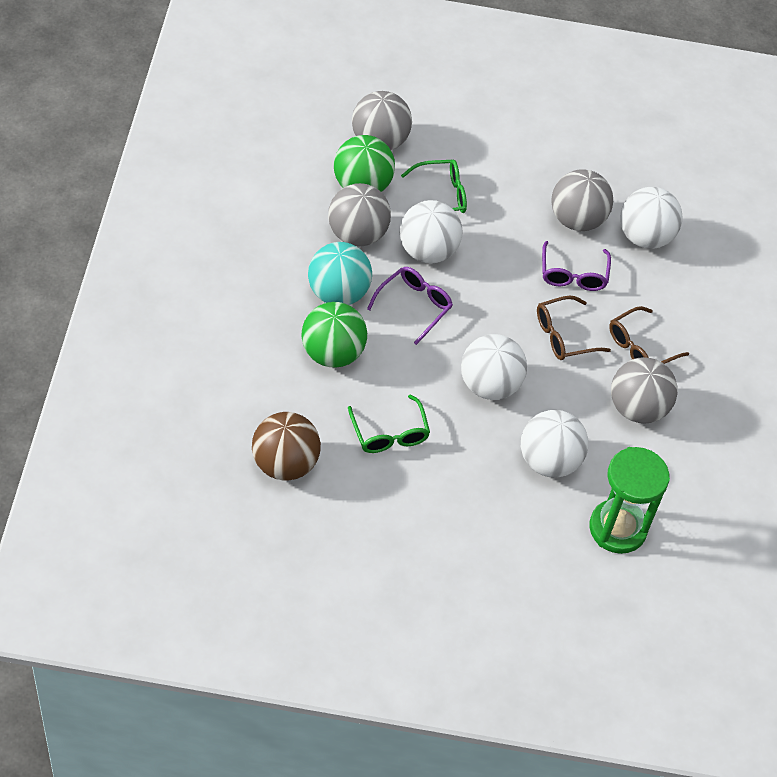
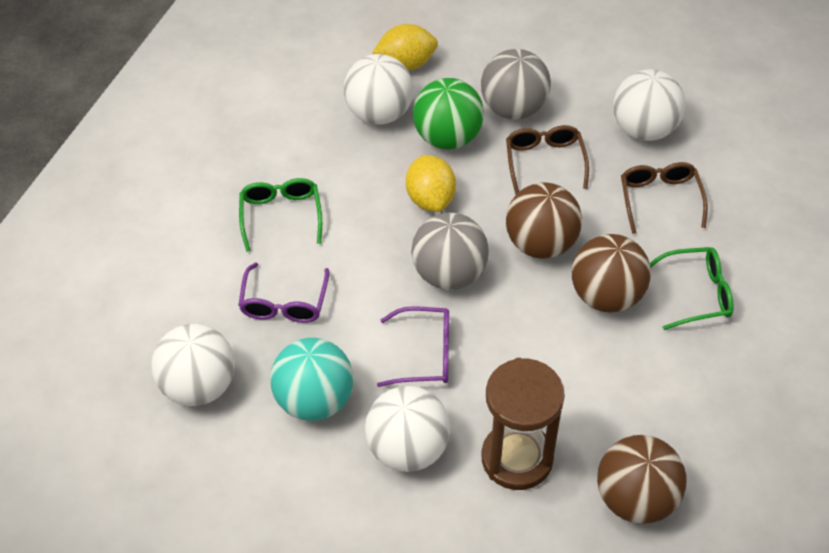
brown ball: [252,412,321,480] = 1 -> [506,183,582,259] [572,234,651,313] [597,435,687,524] = 3
brown hourglass: none = 0 -> [481,358,565,490] = 1
green ball: [301,302,367,368] [334,135,395,192] = 2 -> [413,78,484,150] = 1
green hourglass: [589,447,670,554] = 1 -> none = 0
grey ball: [328,183,391,246] [352,91,412,150] [551,169,613,231] [611,357,678,424] = 4 -> [411,212,489,290] [481,49,551,119] = 2
yellow lemon: none = 0 -> [372,24,438,71] [406,155,456,212] = 2

